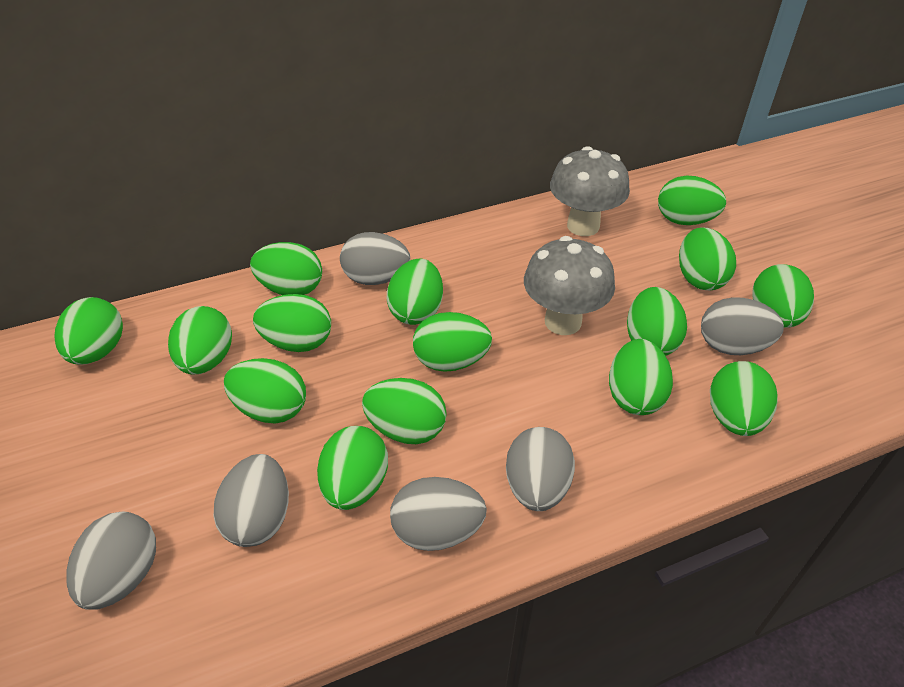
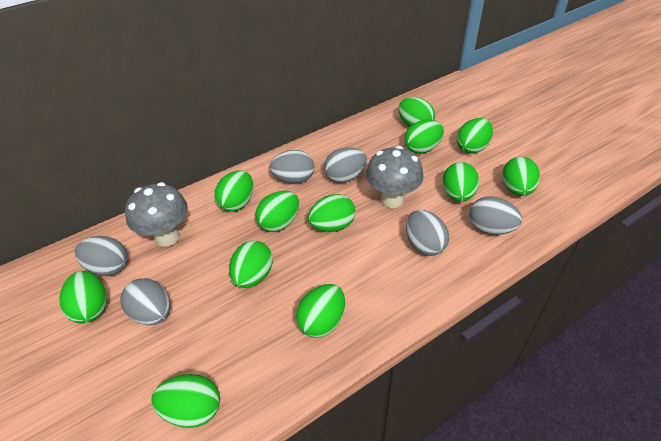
green egg: [55,297,123,364] [168,306,232,374] [224,358,306,423] [250,242,322,295] [253,294,331,352] [317,426,388,510] [362,378,447,444] [387,259,443,325] [413,312,492,372] [609,339,673,415] [627,287,687,356] [658,176,726,225] [679,227,736,291] [710,361,778,436] [752,264,814,328] = 15 -> [59,271,107,323] [151,374,220,428] [214,171,253,212] [229,241,273,288] [255,191,299,232] [296,284,345,338] [308,194,355,232] [398,97,435,127] [404,120,444,154] [443,162,479,202] [457,118,493,154] [502,156,540,196] = 12

